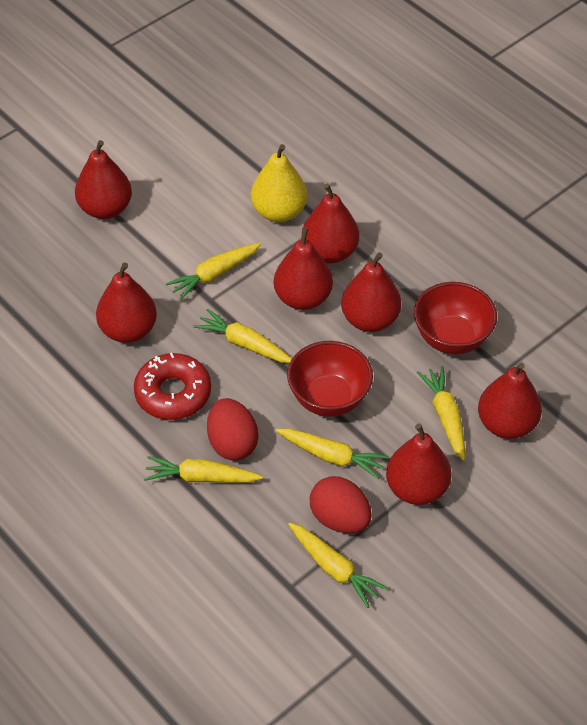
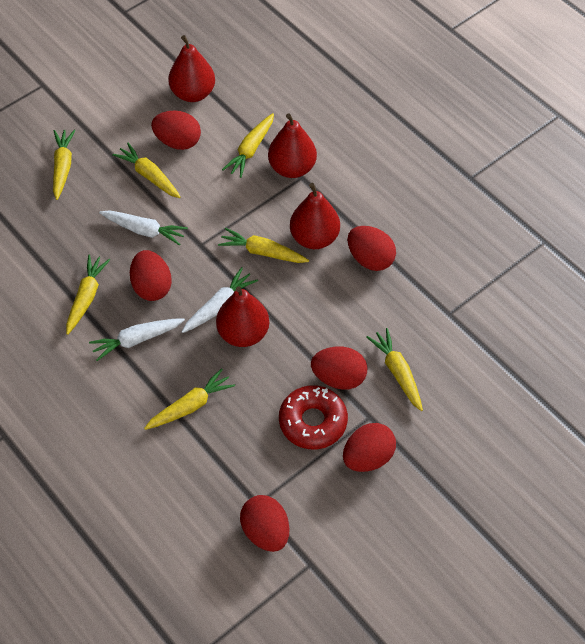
red bowl: [287,341,373,417] [414,282,497,354] = 2 -> none = 0
red egg: [207,398,258,461] [310,476,372,533] = 2 -> [130,250,172,301] [151,110,201,150] [240,495,290,552] [311,346,367,390] [343,423,396,472] [347,226,396,271] = 6
red pear: [75,140,132,219] [96,262,157,343] [274,227,333,310] [301,183,359,263] [341,252,401,332] [386,424,452,505] [478,363,542,439] = 7 -> [168,35,215,102] [216,287,269,347] [268,113,317,178] [290,183,340,249] = 4
white carrot: none = 0 -> [89,318,185,361] [99,210,188,246] [182,267,258,333] = 3
yellow carrot: [144,456,263,483] [166,243,261,300] [193,308,292,363] [276,428,389,479] [288,522,388,608] [417,366,465,461] = 6 -> [53,130,75,200] [66,254,110,335] [112,143,181,198] [144,368,235,430] [218,228,309,263] [222,113,274,178] [366,328,423,411] = 7
yellow pear: [251,144,307,222] = 1 -> none = 0

